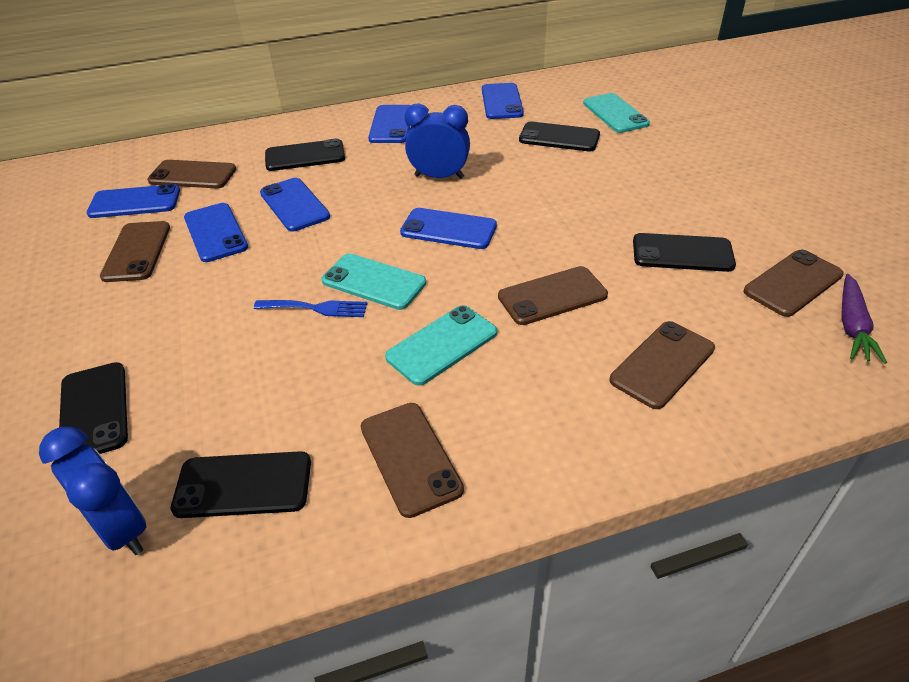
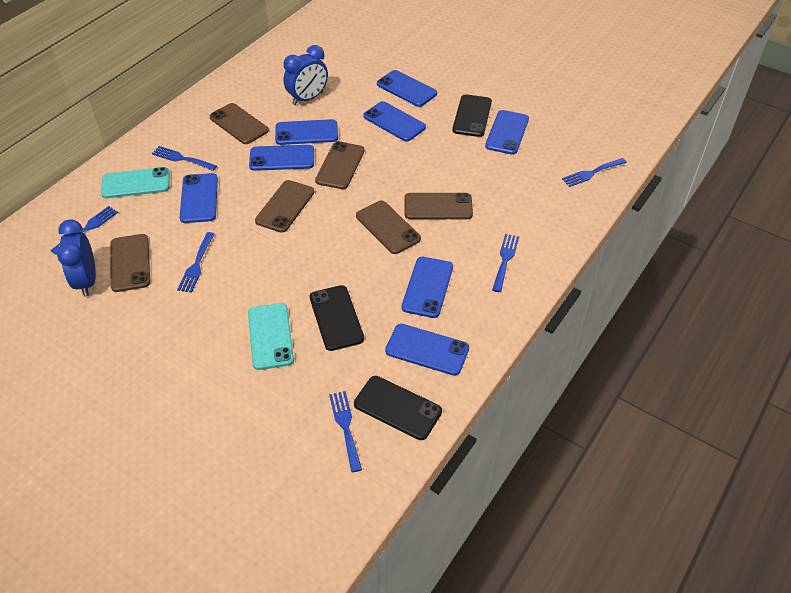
black phone: [59,362,128,454] [171,451,311,518] [265,139,345,171] [519,122,600,151] [633,233,736,272] = 5 -> [310,285,364,351] [354,376,442,440] [452,94,492,137] = 3
blue fork: [254,300,367,317] = 1 -> [50,206,118,255] [152,146,217,171] [177,232,215,293] [329,391,362,472] [492,234,519,292] [562,158,627,187] = 6
blue phone: [87,184,180,218] [184,203,248,262] [260,178,330,231] [368,105,411,143] [400,208,497,249] [482,83,524,119] = 6 -> [180,173,218,223] [249,145,314,171] [275,119,338,145] [363,101,426,142] [377,70,437,107] [385,324,469,376] [402,257,453,318] [485,110,529,155] = 8
purple carrot: [841,274,887,364] = 1 -> none = 0
turquoise phone: [322,253,426,310] [385,305,497,386] [583,93,650,133] = 3 -> [101,167,170,198] [248,303,294,370] = 2

